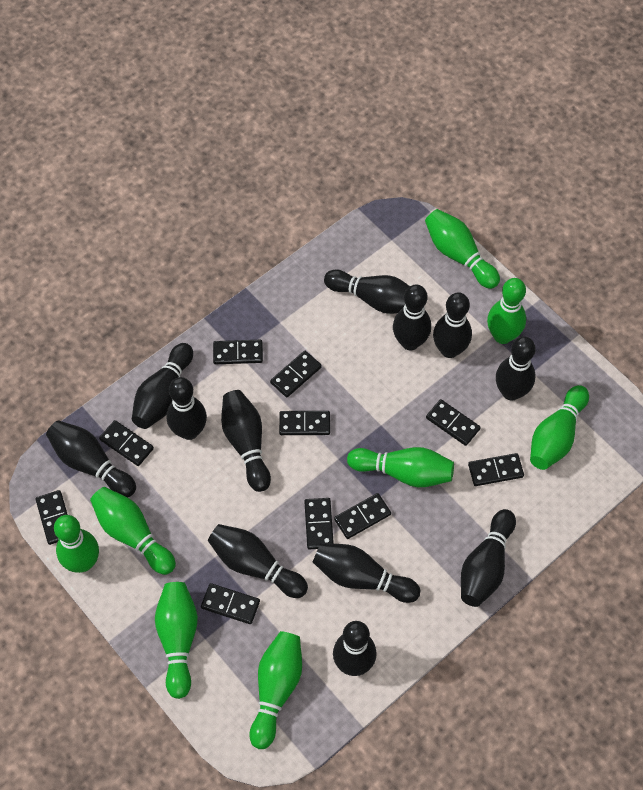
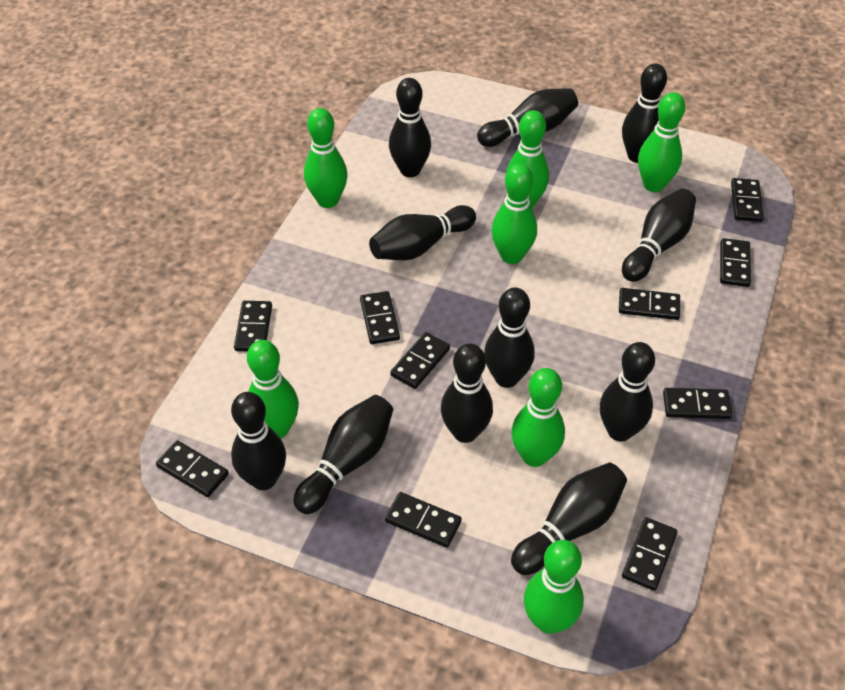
black bowling pin: [46,420,136,497] [132,343,193,429] [167,377,207,440] [208,524,308,598] [221,390,271,492] [313,543,420,603] [324,270,410,314] [333,621,377,676] [393,285,431,350] [433,292,472,358] [461,509,516,607] [496,336,536,401] = 12 -> [231,392,286,490] [293,395,393,514] [369,205,476,260] [389,78,431,177] [441,343,493,443] [477,88,578,147] [484,287,535,388] [511,463,627,575] [600,342,655,441] [622,63,667,163] [622,189,696,282] = 11
green bowling pin: [54,515,99,573] [90,487,176,575] [155,582,198,699] [249,631,302,749] [347,447,454,487] [425,209,500,289] [487,278,526,344] [530,385,589,470] = 8 -> [247,340,299,438] [304,108,348,208] [491,164,537,264] [505,110,549,208] [511,368,565,467] [524,540,584,634] [638,92,685,192] = 7

